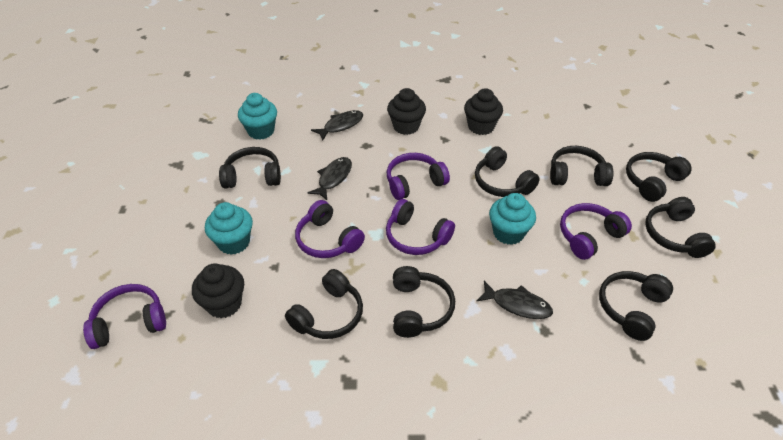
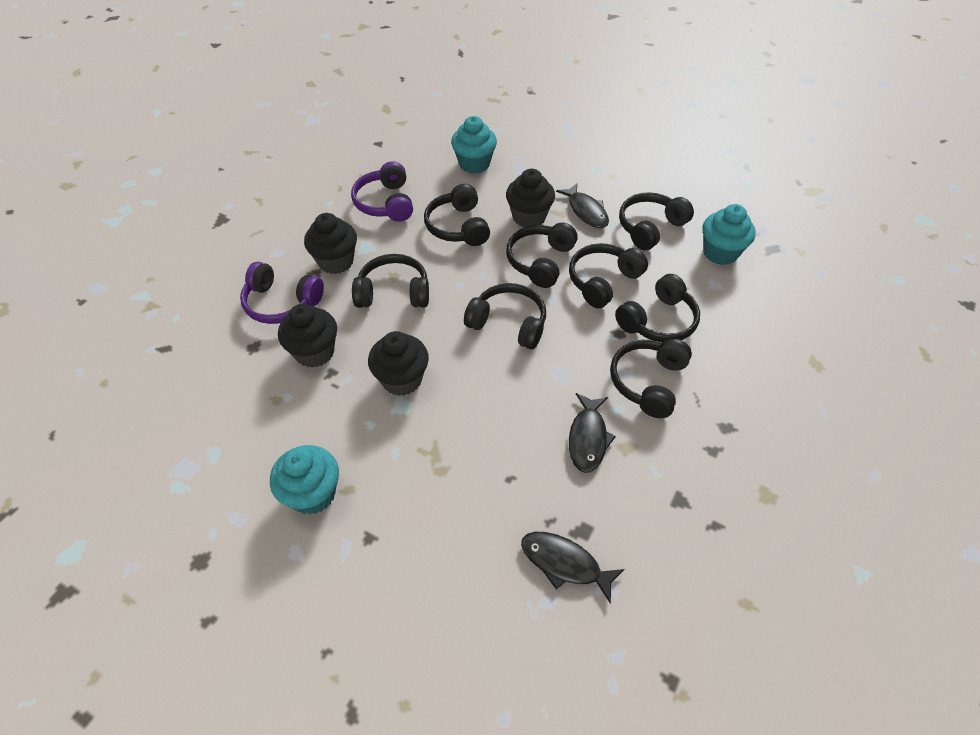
black cupcake: [192,263,244,318] [387,88,426,135] [464,88,503,135] = 3 -> [278,304,337,368] [304,213,357,274] [368,331,429,396] [506,169,555,227] = 4
purple headphones: [83,284,166,349] [295,200,365,258] [386,199,455,255] [387,153,450,200] [560,203,632,260] = 5 -> [240,262,324,324] [351,161,413,222] = 2

